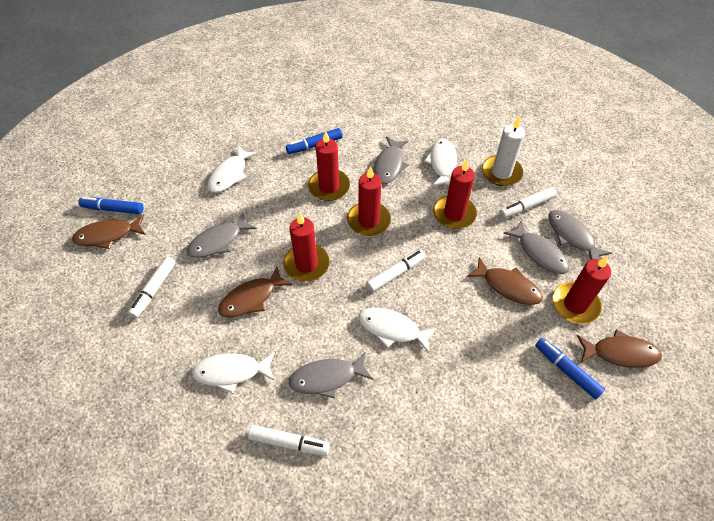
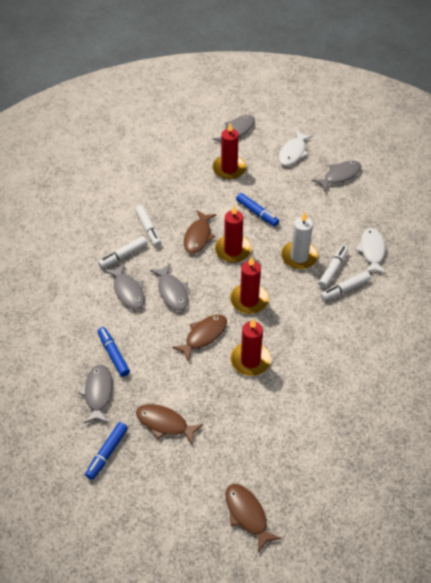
red candle: [283,213,329,282] [308,131,350,201] [347,166,391,236] [433,160,477,229] [552,256,611,324] = 5 -> [212,122,246,179] [215,205,252,263] [230,256,269,314] [230,318,271,376] = 4
white fish: [192,352,275,393] [207,146,258,193] [358,308,438,353] [424,139,457,187] = 4 -> [279,130,313,166] [356,228,386,274] = 2

